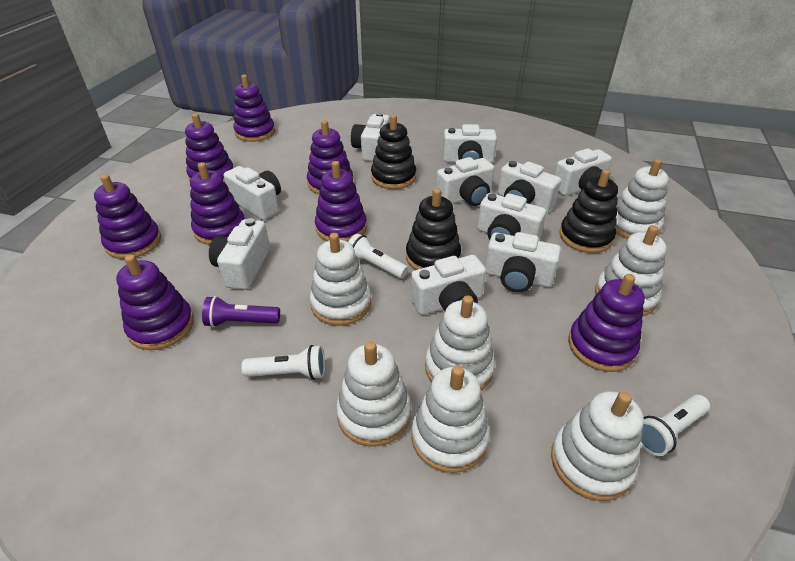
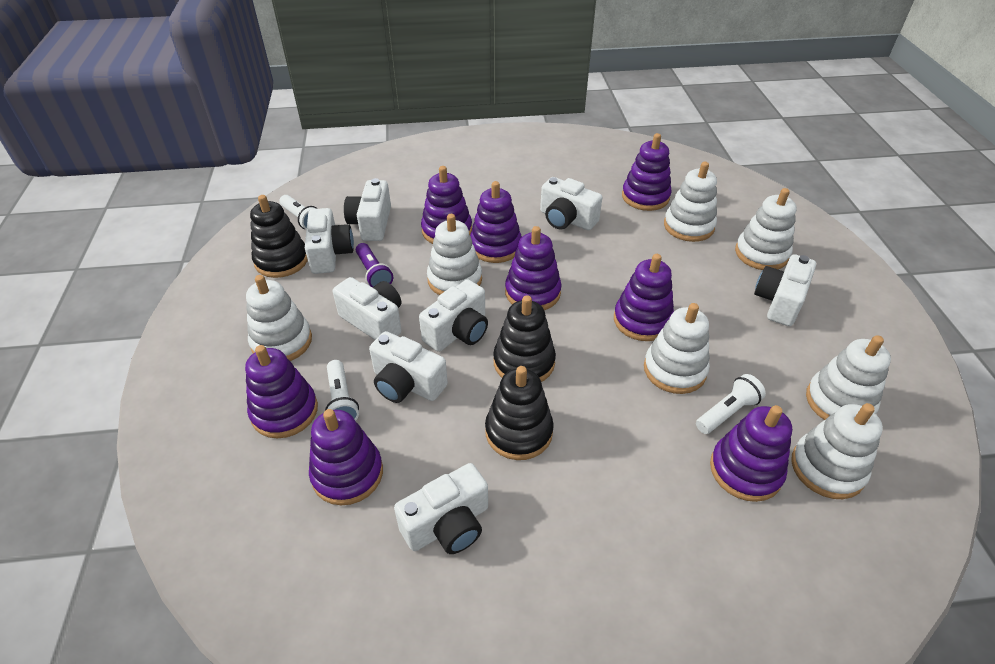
white camera: [209,218,270,290] [224,166,281,220] [351,112,390,162] [410,255,486,315] [436,157,495,206] [443,124,497,163] [477,193,546,240] [485,232,561,292] [498,161,561,213] [554,148,612,196] = 10 -> [305,208,354,274] [333,277,401,340] [344,178,391,241] [369,331,448,403] [394,463,488,554] [419,279,488,352] [540,177,602,230] [754,254,816,326] = 8

